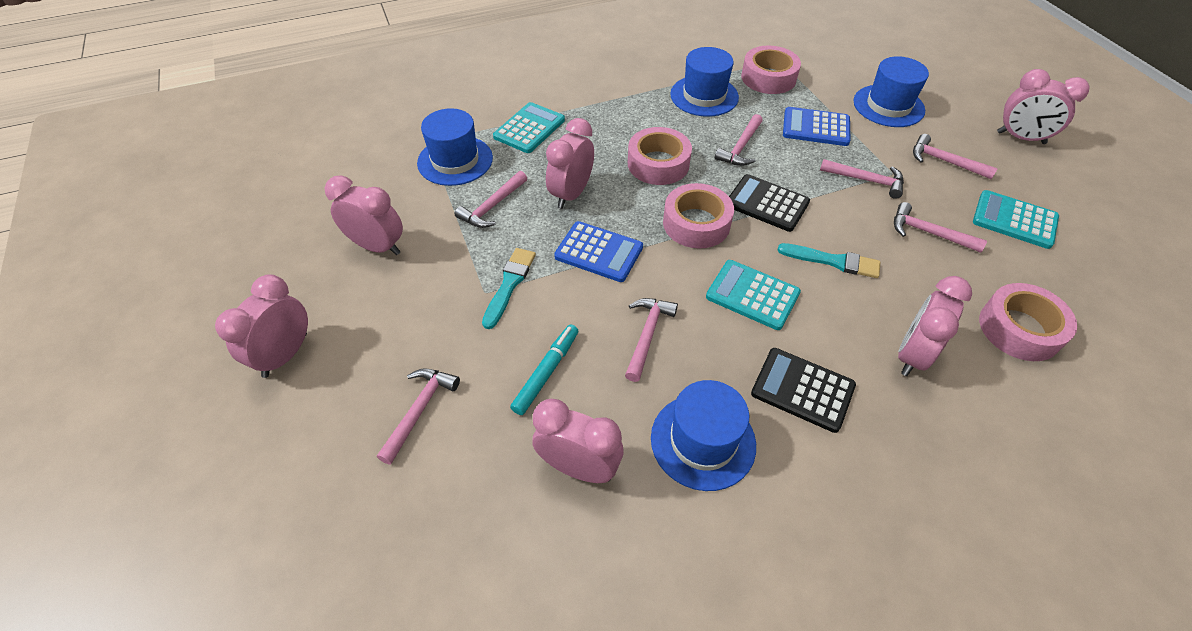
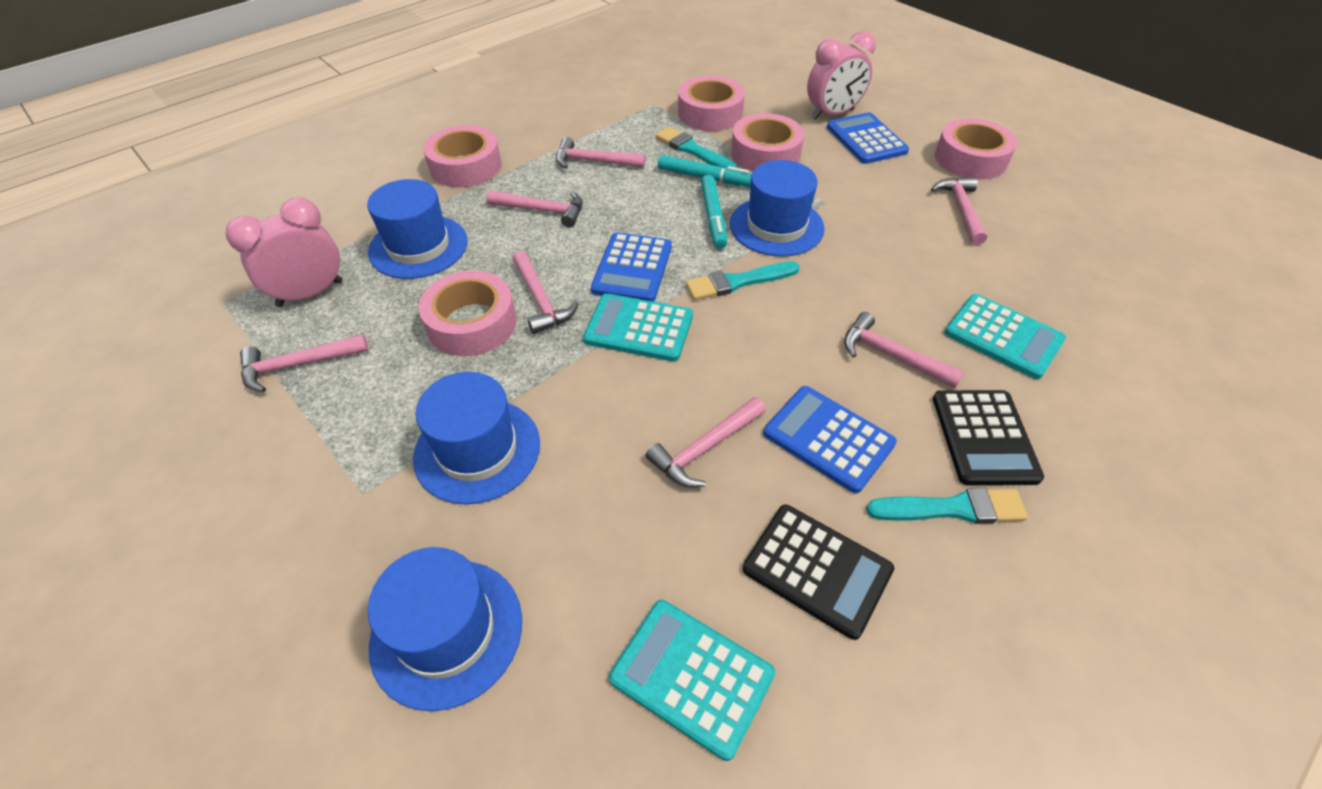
blue calculator: [554,221,643,282] [783,107,851,146] = 2 -> [591,232,672,302] [763,386,897,493] [827,112,909,164] = 3
pink clock: [215,274,308,378] [324,175,403,255] [532,399,624,483] [546,118,594,209] [898,276,972,376] [997,69,1090,144] = 6 -> [226,197,343,307] [807,31,876,120] = 2
pink tape: [628,127,692,185] [663,183,734,248] [741,46,801,94] [979,283,1077,361] = 4 -> [419,271,517,356] [423,125,501,187] [678,76,745,131] [731,113,804,172] [935,118,1017,180] = 5
turquoise brush: [482,248,536,329] [777,243,880,278] = 2 -> [655,127,737,169] [685,261,800,300] [866,488,1028,524] = 3
turquoise marker: [510,324,578,415] = 1 -> [658,155,752,187] [701,175,727,249] = 2

